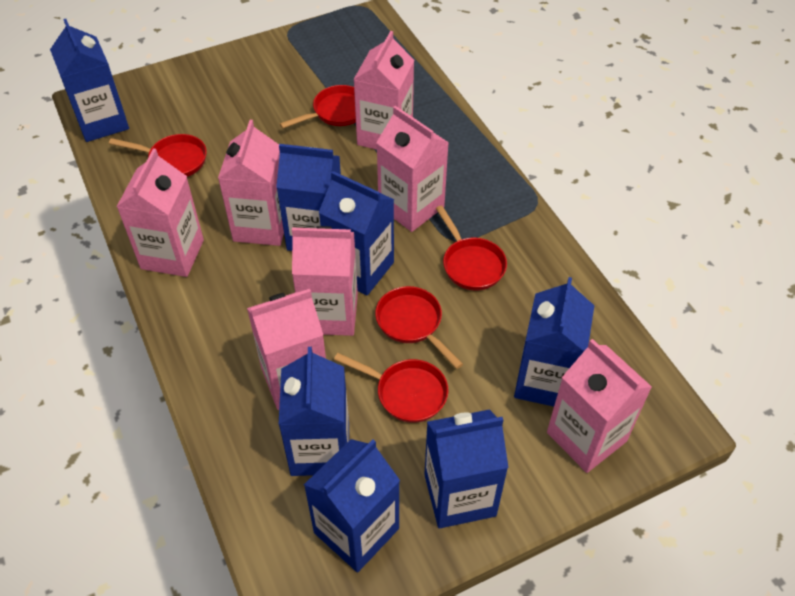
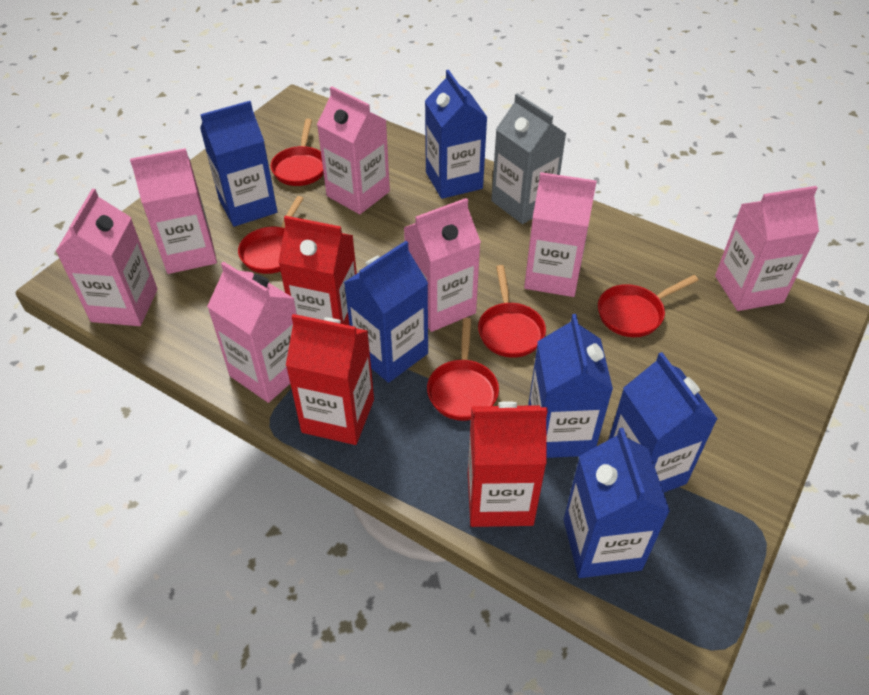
blue carton: [50,19,129,142] [276,144,341,251] [279,347,349,476] [304,439,400,572] [319,171,394,295] [424,409,509,528] [514,277,594,407] = 7 -> [200,101,278,227] [344,241,428,383] [425,70,488,199] [528,314,613,458] [564,428,670,578] [608,352,717,492] = 6
grey carton: none = 0 -> [491,93,567,224] = 1
red carton: none = 0 -> [278,216,357,325] [286,314,374,445] [468,401,548,527] = 3

